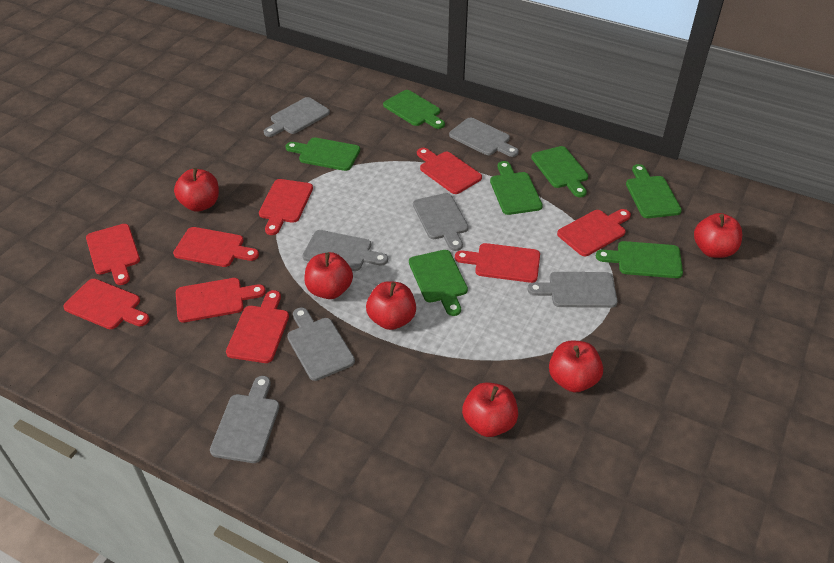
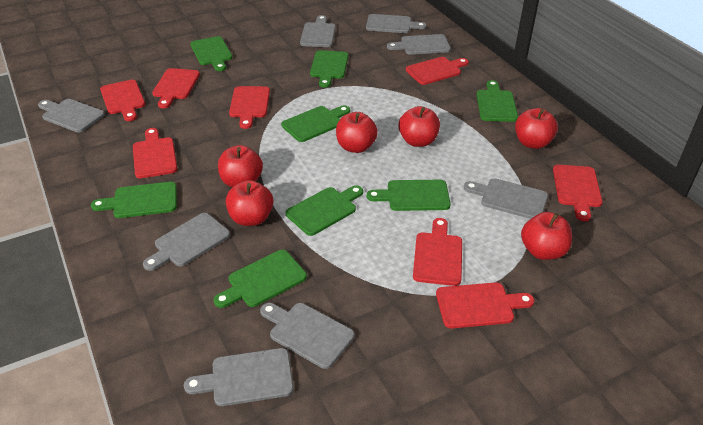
green cutting board: [285,138,360,171] [383,90,445,129] [409,250,468,316] [490,161,543,215] [531,146,588,197] [596,241,683,278] [626,164,682,218] = 7 -> [91,182,177,218] [190,36,232,71] [214,250,307,308] [281,105,350,142] [286,185,363,236] [310,50,348,88] [367,180,451,211] [477,80,518,122] = 8
grey cutting board: [210,376,280,463] [264,97,330,137] [287,307,355,381] [303,230,388,271] [413,193,468,251] [449,118,519,157] [527,272,618,308] = 7 -> [38,99,105,132] [143,213,230,271] [184,348,293,406] [260,303,354,369] [300,15,336,47] [366,14,426,33] [387,34,451,55] [464,178,548,219] = 8
red cutting board: [63,279,150,329] [86,224,140,285] [173,227,259,267] [176,278,266,323] [226,290,289,363] [259,179,313,235] [417,148,482,194] [455,243,540,283] [557,209,631,256] = 9 -> [100,80,145,121] [133,128,177,179] [152,68,200,109] [229,86,270,129] [406,57,469,85] [413,218,462,286] [436,282,534,328] [553,165,603,221] = 8

